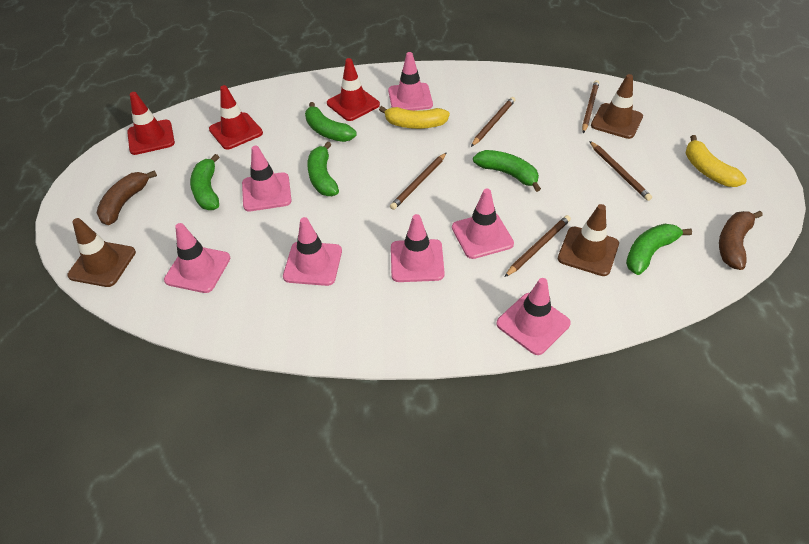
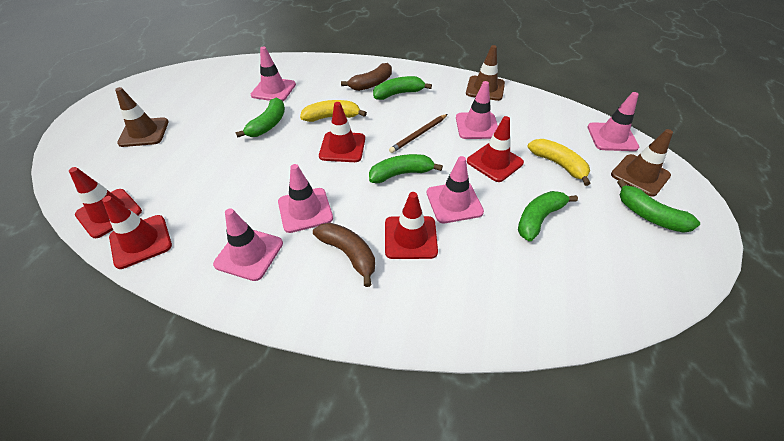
brown pencil: [390,152,447,210] [471,97,515,147] [505,215,571,277] [582,80,599,133] [589,141,652,201] = 5 -> [389,114,448,153] = 1
pink traffic cone: [164,223,230,293] [242,146,292,211] [283,217,342,286] [388,52,433,110] [391,214,445,282] [452,189,514,259] [496,278,571,355] = 7 -> [213,208,283,281] [251,46,296,101] [278,164,333,233] [427,156,484,223] [456,81,498,139] [587,92,639,151] = 6
red traffic cone: [127,92,175,155] [209,85,263,149] [327,58,380,121] = 3 -> [69,167,142,238] [102,196,172,269] [319,102,365,162] [385,192,438,259] [467,116,524,182] = 5

